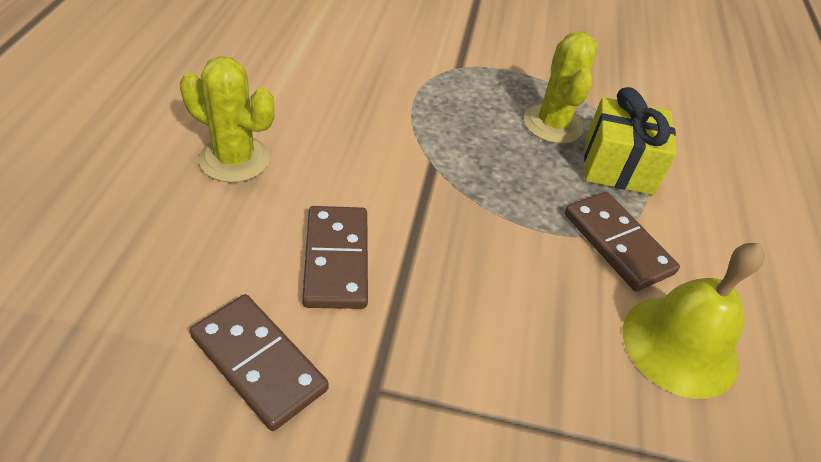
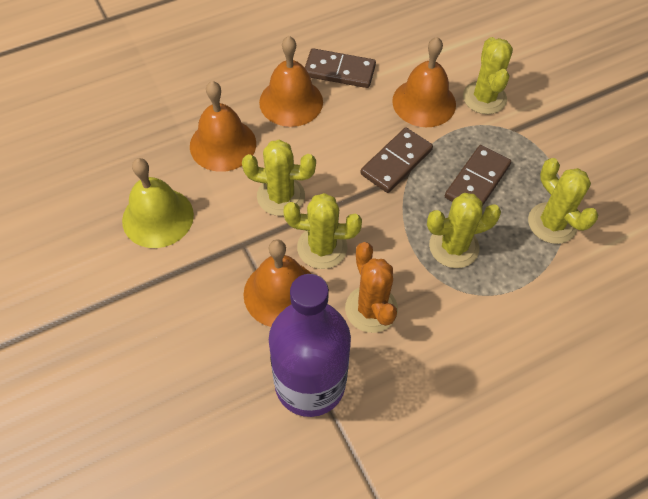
orange bell: none = 0 -> [190,81,256,172] [244,240,311,327] [259,36,323,127] [392,37,456,127] = 4
orange cactus: none = 0 -> [345,242,398,333] = 1
purple bottle: none = 0 -> [269,274,351,417] = 1
yellow cactus: [180,56,275,183] [524,31,598,144] = 2 -> [242,139,316,216] [283,193,362,269] [427,193,501,268] [463,37,513,114] [528,158,598,244] = 5
yellow gift: [584,87,677,195] = 1 -> none = 0

